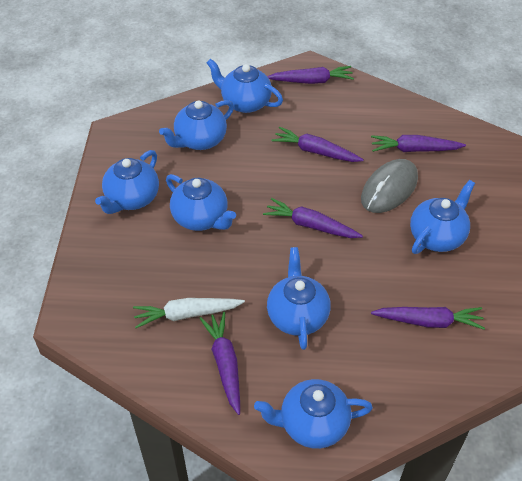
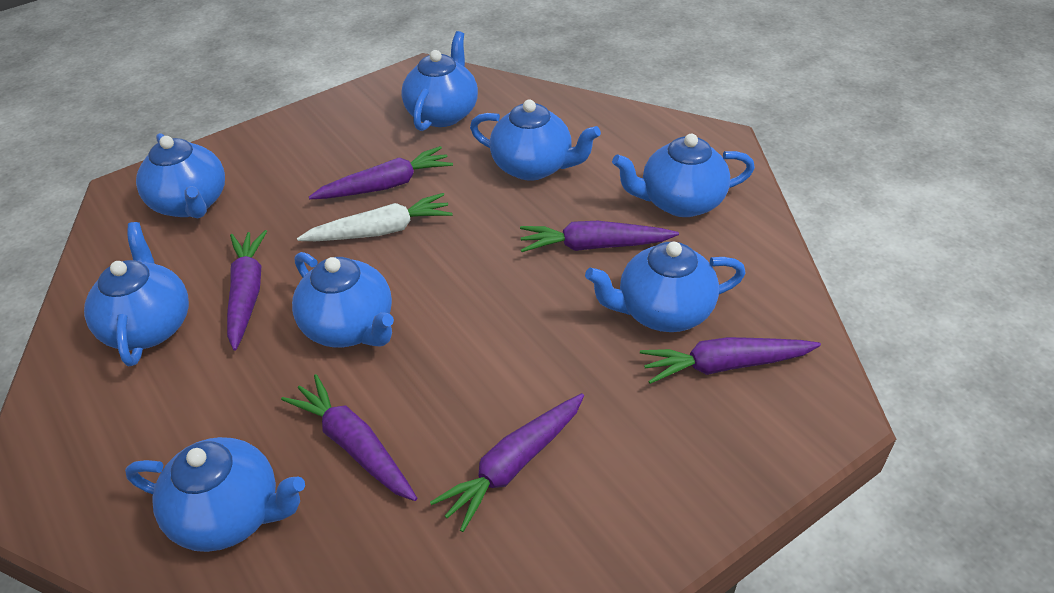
blue teapot: [95,150,159,214] [159,100,234,150] [166,174,236,231] [207,59,283,113] [254,379,373,449] [267,247,331,350] [410,180,475,254] = 7 -> [84,222,189,366] [125,437,305,552] [136,133,225,219] [292,252,394,347] [401,31,478,131] [470,99,601,181] [585,242,746,332] [612,134,755,217] = 8
grey mouse: [361,159,418,213] = 1 -> none = 0

